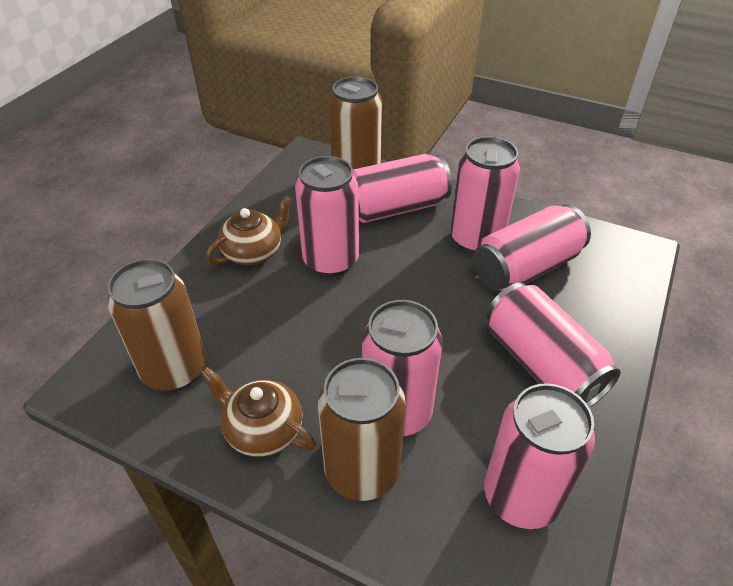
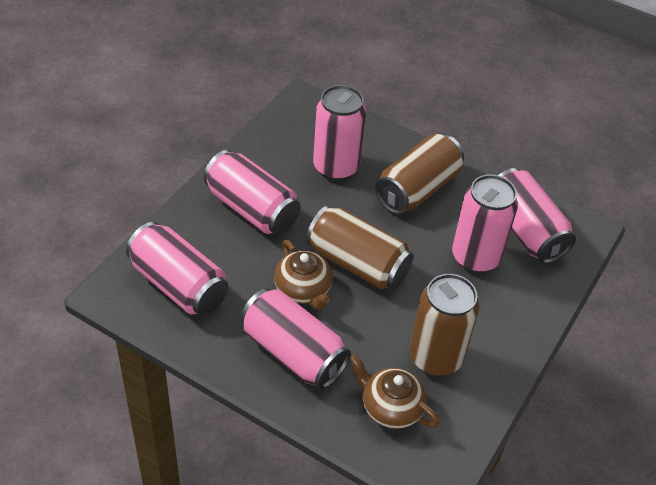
pink can: [295,156,359,277] [353,154,452,223] [362,300,443,437] [450,136,520,254] [473,204,591,291] [484,383,595,529] [487,283,621,408] = 7 -> [126,222,229,316] [204,150,301,235] [240,288,351,389] [313,85,366,181] [452,174,518,273] [498,168,576,264] = 6

